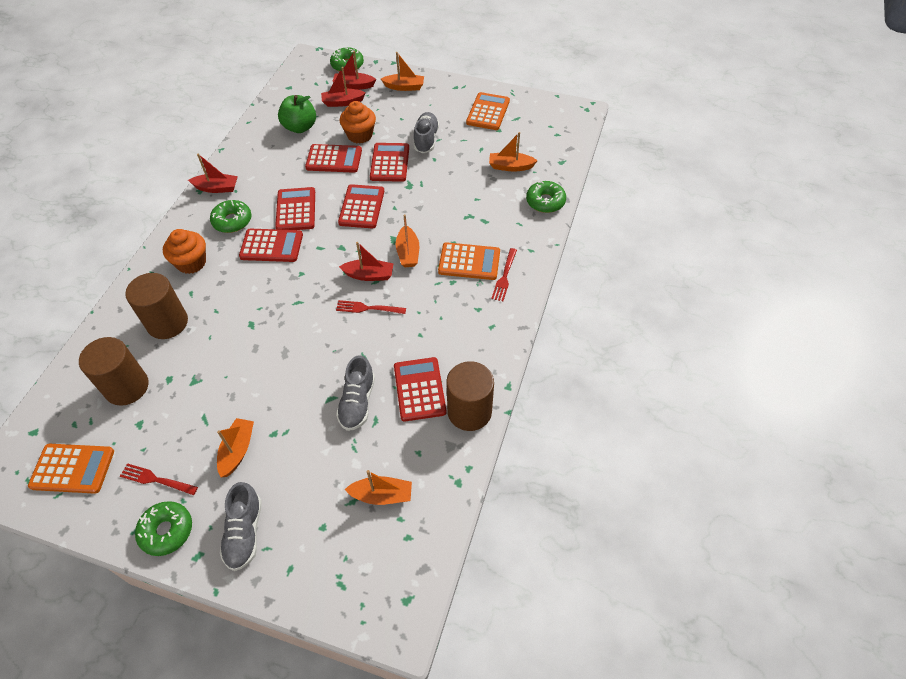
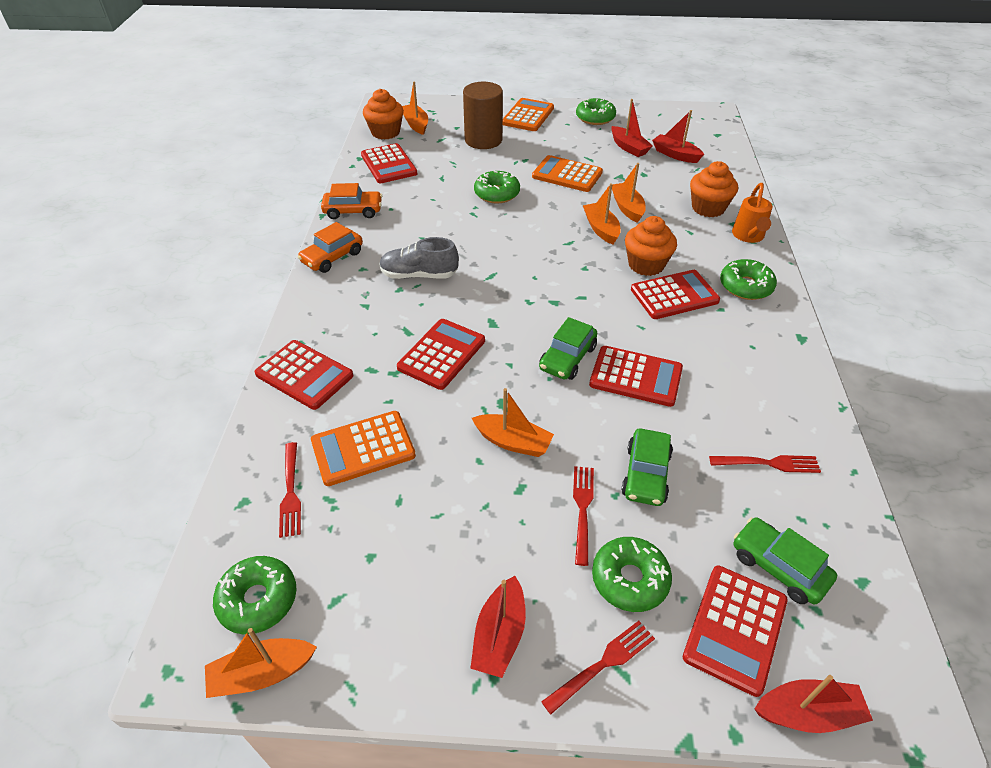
brown cylinder: [79,337,149,406] [125,273,188,339] [446,361,494,431] = 3 -> [463,82,503,149] = 1
green apple: [278,95,316,133] = 1 -> none = 0
green car: none = 0 -> [539,317,597,380] [621,429,673,506] [734,517,837,604] = 3
green donut: [135,501,192,556] [210,200,251,233] [330,47,364,72] [526,181,566,213] = 4 -> [213,556,296,634] [474,171,520,203] [576,98,616,125] [592,537,672,612] [720,259,777,300] = 5
grey shoe: [220,482,262,571] [336,355,375,431] [414,112,439,153] = 3 -> [379,237,459,279] = 1
orange car: none = 0 -> [298,222,363,273] [321,183,382,219] = 2
orange cupcake: [163,229,206,274] [340,101,376,144] = 2 -> [363,89,404,140] [625,216,677,276] [690,161,738,217] = 3
orange watering can: none = 0 -> [732,183,772,243] = 1
red fork: [120,463,198,495] [336,300,406,314] [491,248,517,301] = 3 -> [279,442,301,538] [541,621,655,715] [573,466,594,566] [709,455,821,473] = 4

